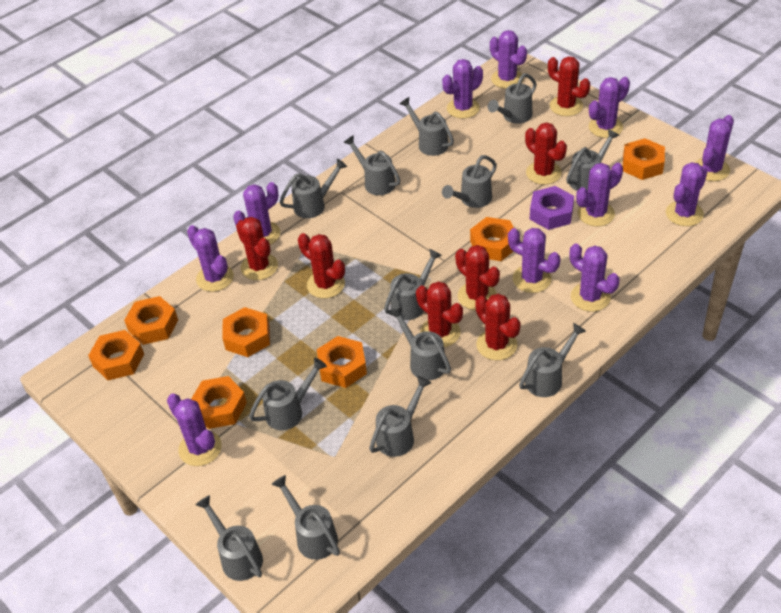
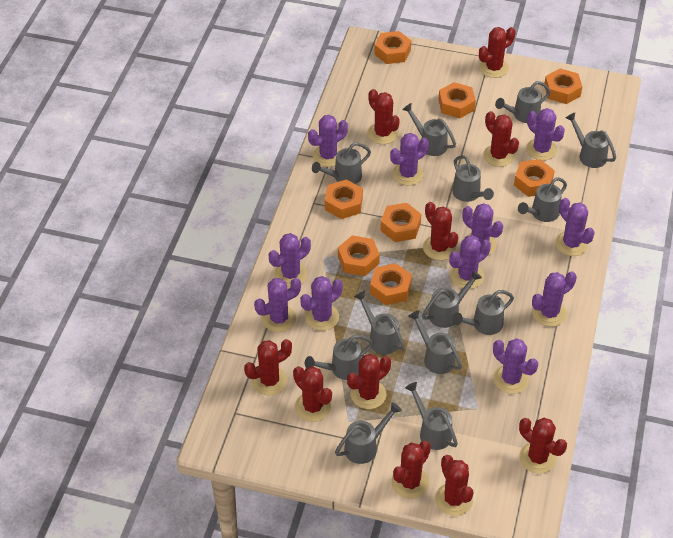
orange nut: [88,330,144,380] [124,296,178,345] [191,376,247,429] [222,307,270,357] [317,336,367,388] [470,217,514,261] [623,138,665,180] = 7 -> [325,179,363,219] [338,235,380,276] [370,263,412,305] [374,31,411,64] [380,203,421,242] [438,82,476,118] [514,159,555,197] [544,68,583,104] = 8
purple nut: [530,186,574,230] = 1 -> none = 0
red cactus: [236,217,278,280] [298,233,345,298] [416,281,463,347] [455,245,500,310] [475,294,521,360] [525,122,567,185] [548,56,590,116] = 7 -> [244,339,292,395] [293,366,332,422] [347,354,391,409] [368,89,400,144] [392,441,431,499] [423,202,458,260] [435,455,473,516] [479,27,516,78] [483,111,519,167] [519,418,567,474] = 10

